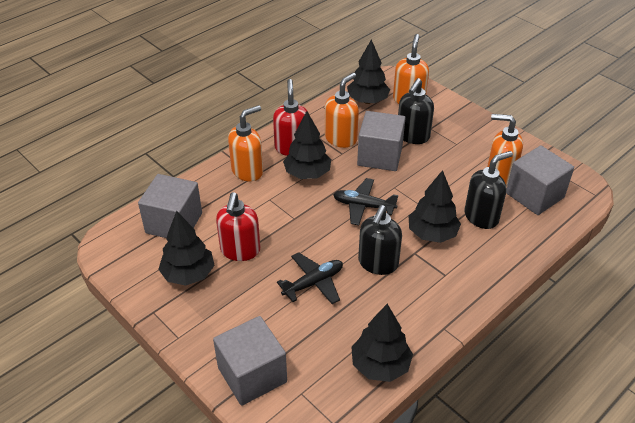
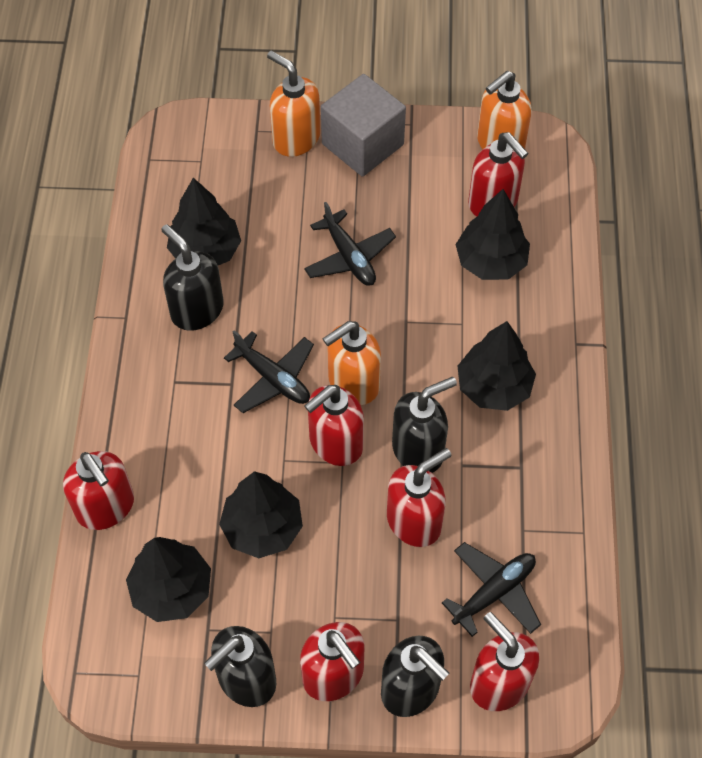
black plane: [277,252,343,304] [333,178,399,225] = 2 -> [224,330,314,413] [304,202,396,286] [442,542,541,637] = 3
black soap dispenser: [358,205,402,275] [398,78,434,144] [464,151,513,229] = 3 -> [161,224,224,331] [204,626,276,707] [381,636,449,717] [392,377,457,473] = 4
grey cube: [138,174,202,238] [213,316,287,406] [357,111,405,171] [506,145,574,215] = 4 -> [321,74,406,177] = 1
orange soap dispenser: [228,105,263,181] [325,73,359,148] [393,34,429,104] [487,114,523,186] = 4 -> [267,51,320,157] [323,321,381,405] [477,71,532,149] = 3
red soap dispenser: [216,192,260,261] [273,79,307,156] = 2 -> [63,451,134,530] [300,622,364,701] [304,385,364,466] [387,448,451,547] [468,132,528,217] [470,612,539,711] = 6

